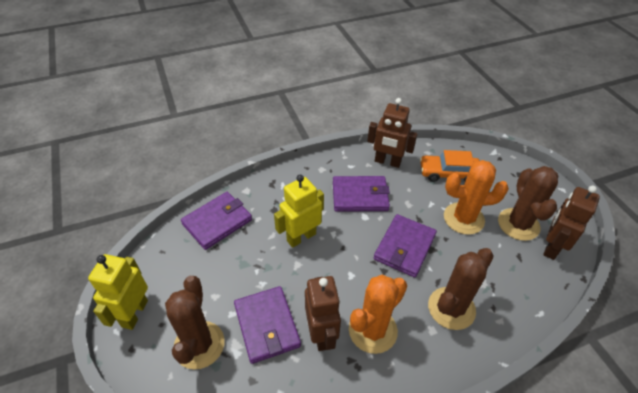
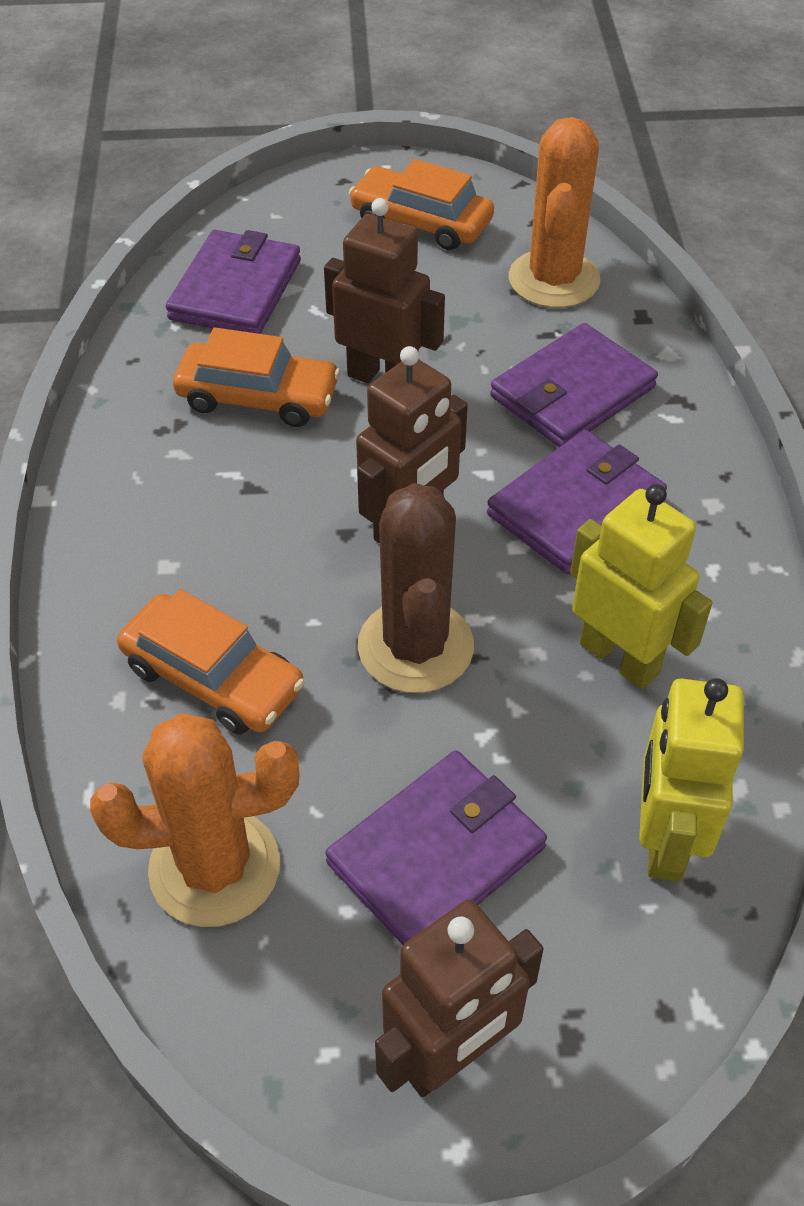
brown cactus: [165,276,225,369] [428,248,494,330] [498,166,558,241] = 3 -> [358,483,474,693] = 1
orange car: [420,150,480,182] = 1 -> [117,589,305,735] [173,327,340,427] [349,159,494,250] = 3

